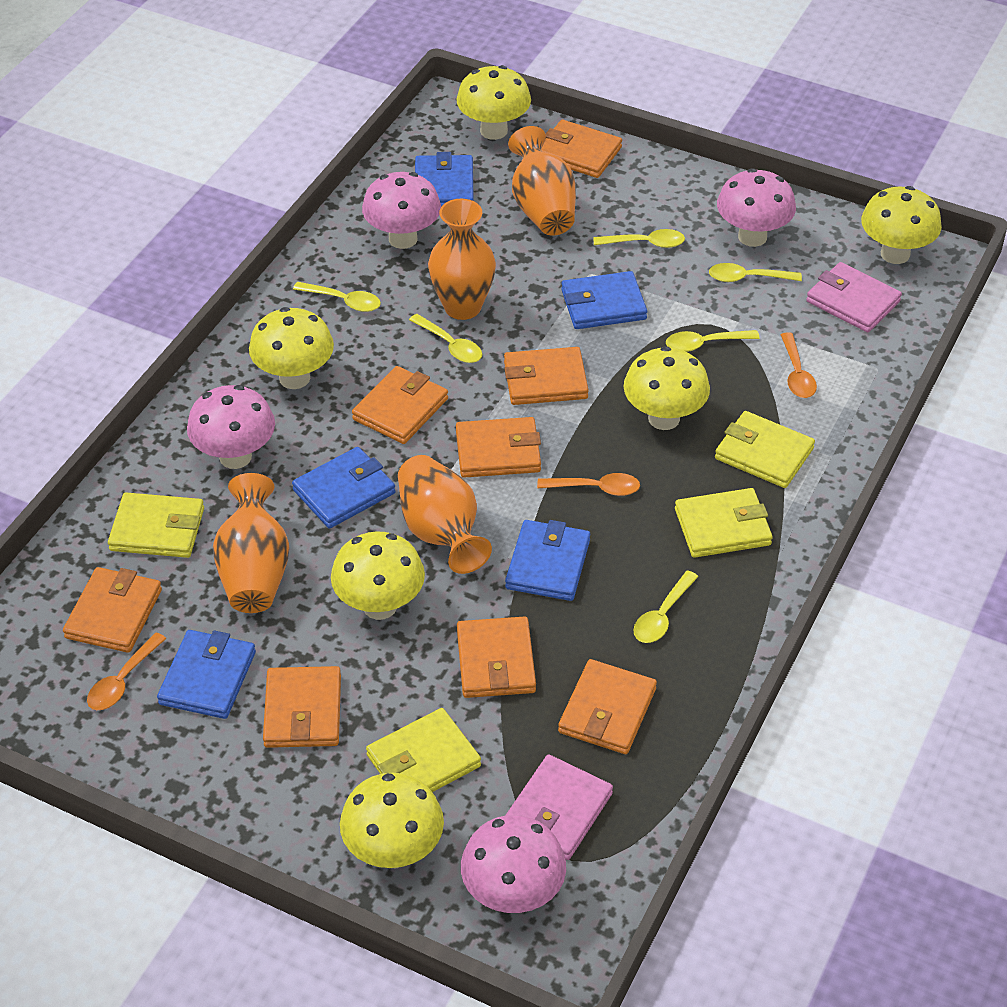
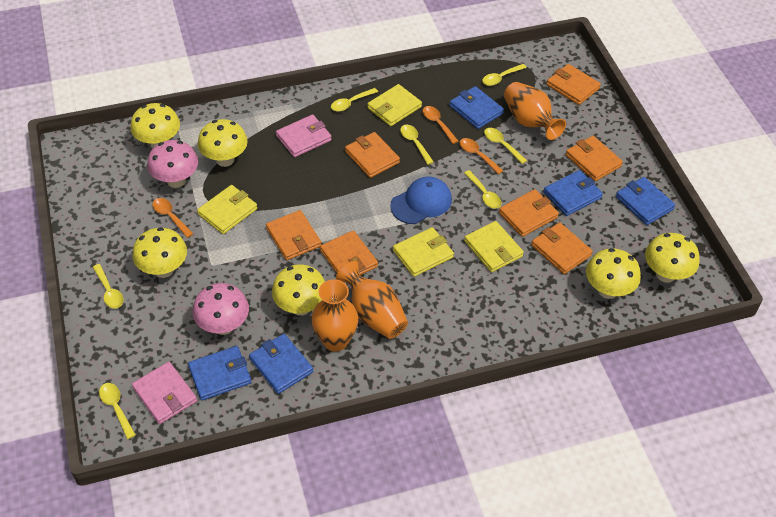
blue cap: none = 0 -> [390,176,452,224] = 1
orange vase: [213,473,289,613] [398,455,492,574] [428,199,496,320] [508,126,576,236] = 4 -> [311,279,358,352] [336,261,408,339] [504,82,566,140] = 3
orange wallet: [63,567,162,653] [263,666,341,748] [352,366,448,444] [456,417,541,478] [457,616,536,698] [504,347,589,405] [541,120,622,178] [558,659,657,754] = 8 -> [266,210,321,260] [320,230,378,283] [345,132,400,178] [499,189,559,237] [531,222,593,274] [546,64,601,105] [566,136,623,181] = 7
pink mushroom: [187,385,275,469] [362,172,441,249] [461,815,566,913] [717,168,796,247] = 4 -> [147,140,198,188] [192,283,249,335] = 2
yellow spoon: [293,282,381,312] [409,314,482,363] [594,229,685,248] [633,570,698,643] [666,330,760,352] [709,263,802,282] = 6 -> [93,264,123,309] [99,383,136,439] [331,88,378,112] [400,124,434,165] [464,170,501,209] [482,64,527,86] [484,128,527,164] = 7

